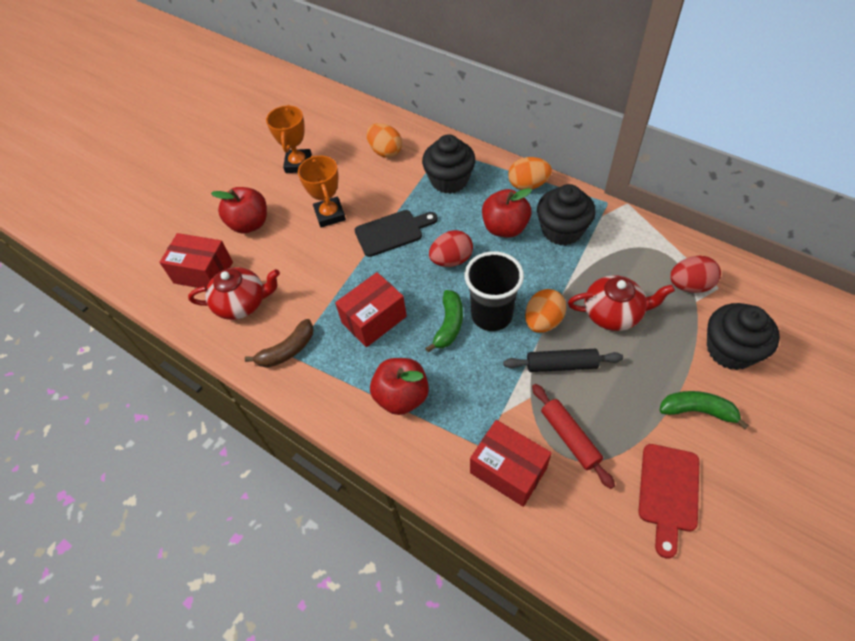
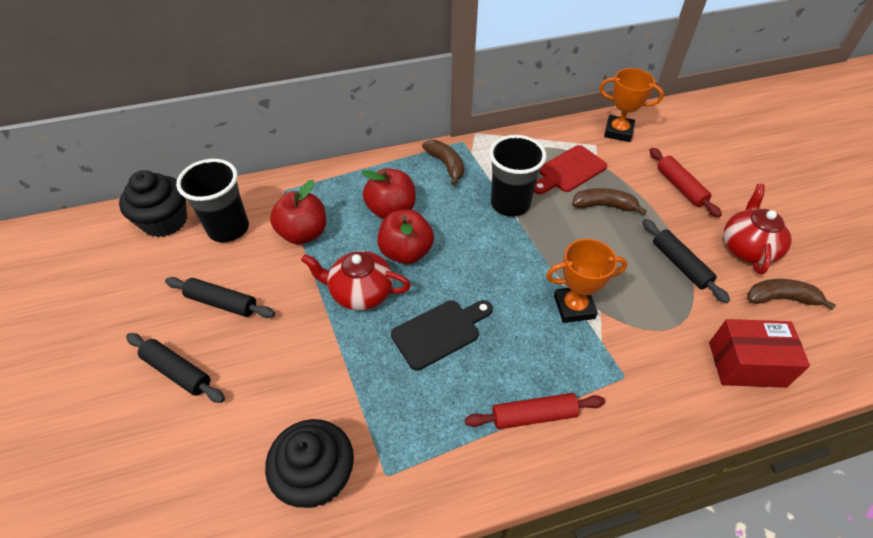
black cup: [464,251,524,331] = 1 -> [176,159,249,243] [489,135,546,217] = 2
black cupcake: [422,134,476,194] [537,184,595,246] [707,303,780,370] = 3 -> [119,170,187,237] [265,419,354,508] = 2
black rolling pin: [503,349,623,372] = 1 -> [126,333,225,403] [165,277,275,318] [642,219,730,303] = 3
brown banana: [245,319,313,368] = 1 -> [422,140,464,186] [572,188,647,215] [747,279,836,310] = 3
green banana: [426,290,463,352] [659,391,749,429] = 2 -> none = 0
orange egg: [367,123,402,158] [508,157,552,190] [525,289,566,333] = 3 -> none = 0
red box: [159,233,233,288] [335,272,407,347] [470,420,552,507] = 3 -> [709,319,810,388] = 1
red egg: [429,230,473,267] [670,256,721,293] = 2 -> none = 0
red rolling pin: [532,384,615,489] = 1 -> [465,393,605,429] [649,148,722,217] = 2

